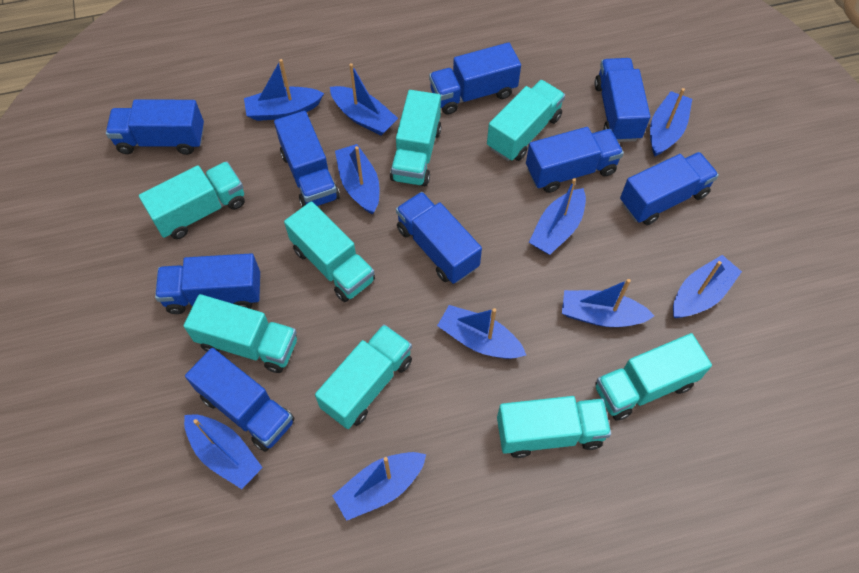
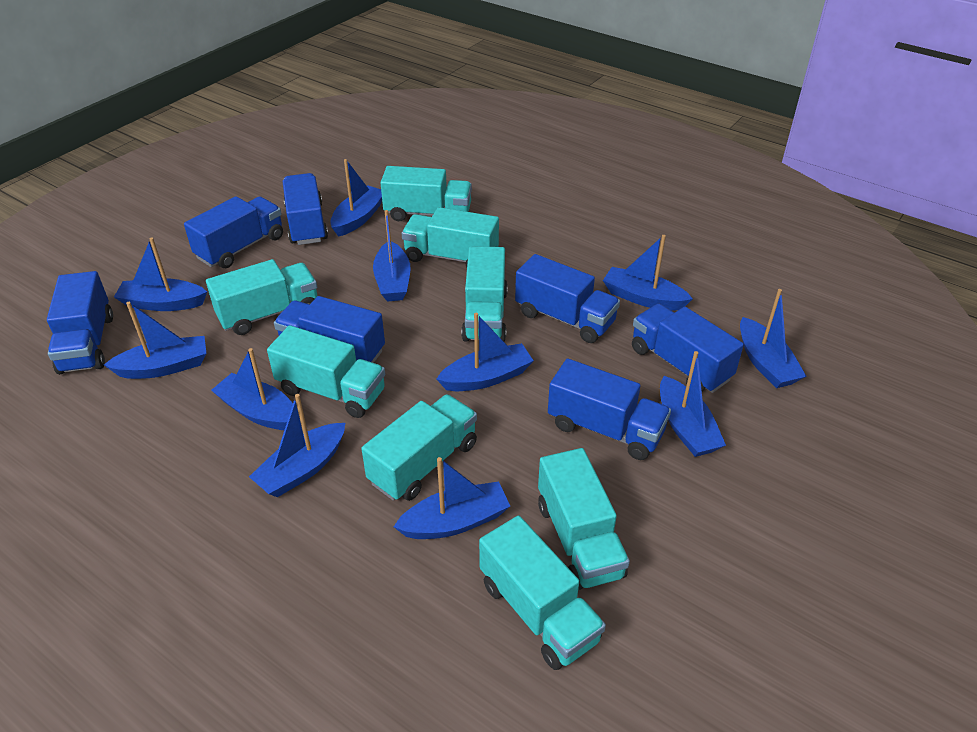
blue boat: [184,415,263,489] [244,59,324,121] [330,63,398,135] [332,452,426,521] [335,144,379,214] [437,305,526,359] [529,178,586,255] [562,279,654,327] [650,88,692,157] [673,255,742,318] = 10 -> [104,302,206,379] [114,237,207,311] [211,348,293,430] [249,394,345,497] [330,159,382,237] [373,210,410,301] [394,457,510,539] [436,313,534,391] [603,235,693,311] [660,351,726,457] [740,289,807,388] = 11
blue truck: [106,99,204,155] [155,253,260,314] [185,348,294,452] [274,111,340,207] [396,192,482,284] [429,42,521,115] [526,127,624,193] [595,58,650,142] [620,152,719,225] = 9 -> [47,271,113,374] [184,196,283,268] [274,296,385,363] [283,173,328,245] [515,254,620,343] [548,359,671,460] [632,304,744,393] = 7

